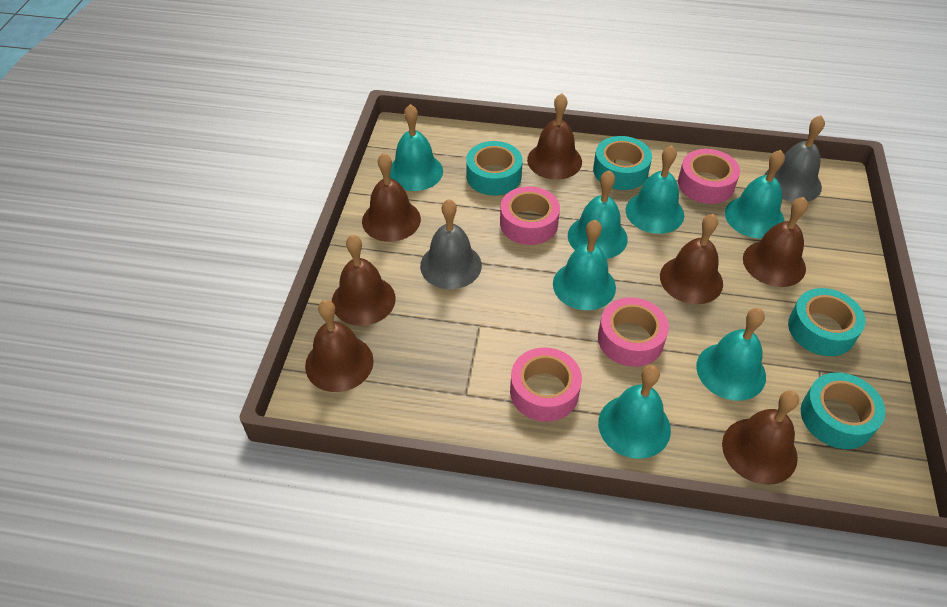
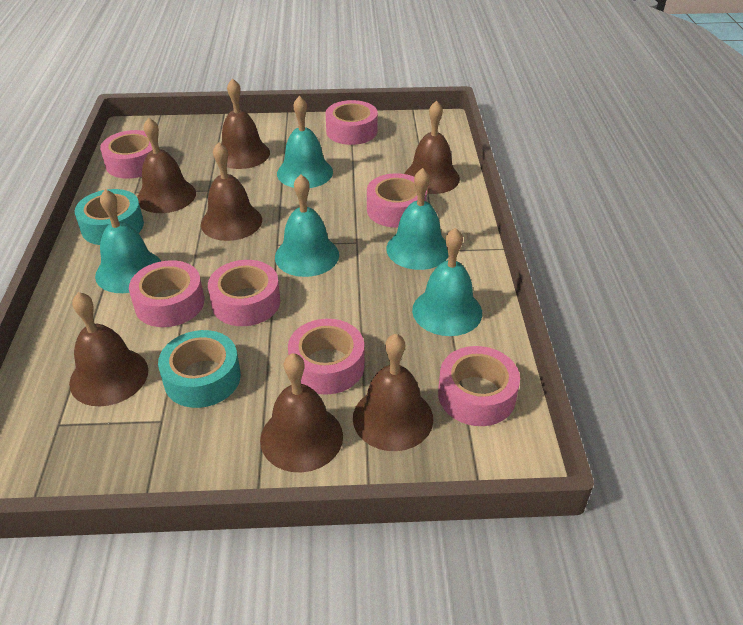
grey bell: [420,199,482,289] [765,115,825,202] = 2 -> none = 0
pink tape: [500,186,560,245] [510,347,582,422] [598,297,669,367] [678,149,740,204] = 4 -> [100,130,152,179] [129,260,204,327] [208,260,281,326] [288,319,365,395] [325,100,378,145] [367,173,427,228] [438,346,520,426] = 7
turquoise bell: [390,104,443,191] [553,220,616,310] [568,170,628,259] [598,365,671,459] [626,145,684,234] [696,308,766,401] [725,150,785,238] = 7 -> [95,189,161,293] [275,174,339,277] [277,96,333,188] [386,168,448,270] [412,228,482,336] = 5
turquoise tape: [466,141,523,195] [593,136,652,190] [788,288,865,356] [801,373,886,449] = 4 -> [75,189,144,245] [158,330,241,408] = 2

